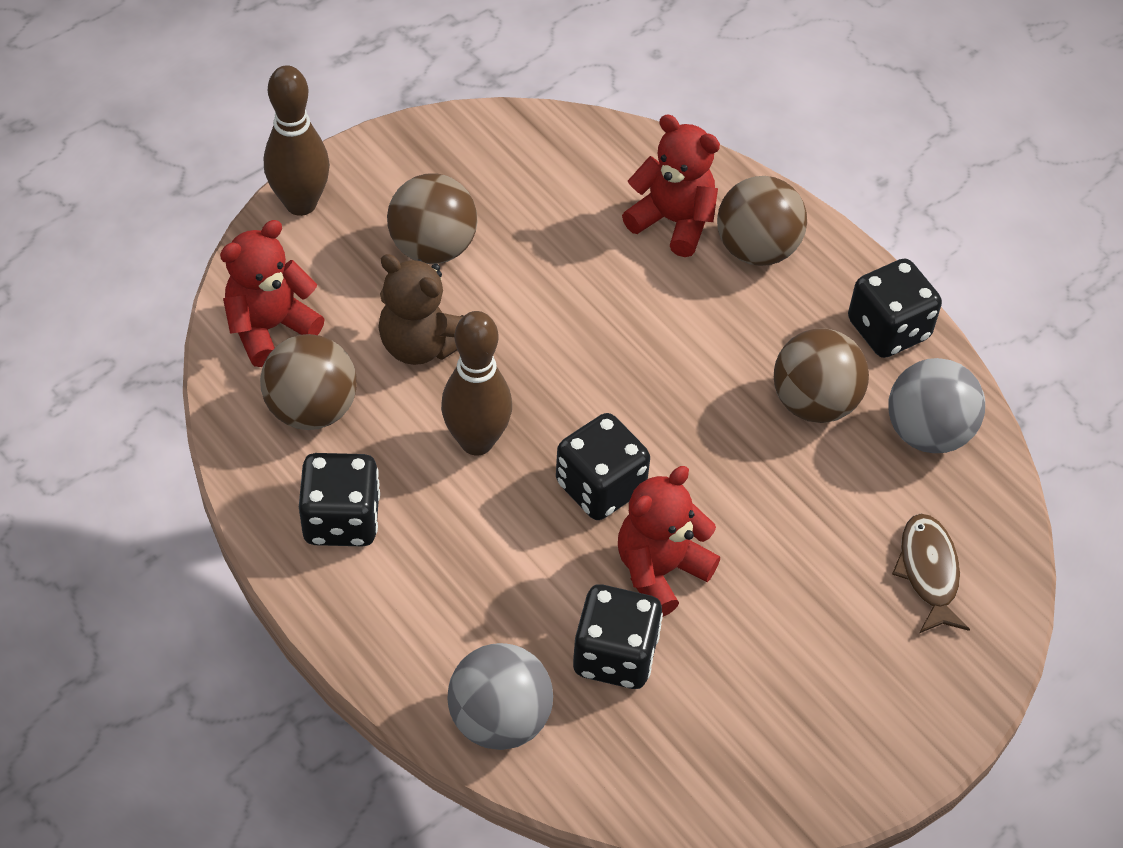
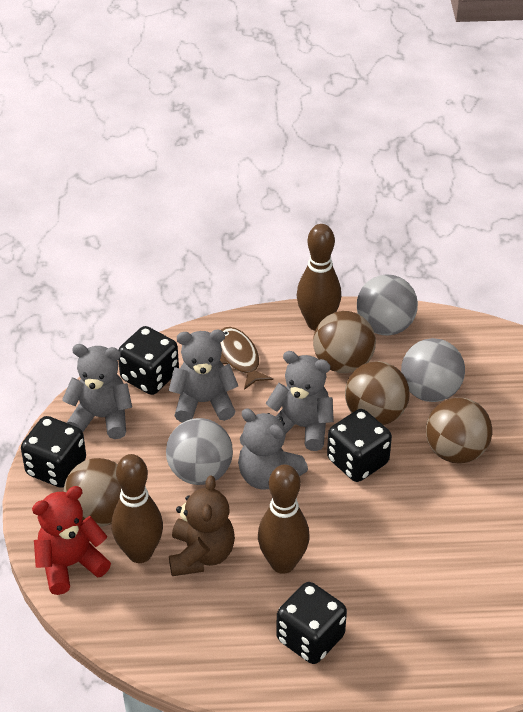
brown bowling pin: [264,65,330,216] [441,311,512,455] = 2 -> [111,454,163,563] [258,465,310,574] [297,224,341,330] = 3
grey ball: [448,643,553,750] [888,358,985,453] = 2 -> [166,418,233,485] [357,274,418,336] [401,338,465,402] = 3
grey teddy bear: none = 0 -> [62,344,132,439] [169,330,238,422] [238,408,308,490] [265,351,334,451] = 4
red teddy bear: [220,220,325,367] [618,466,720,616] [622,114,720,257] = 3 -> [32,486,111,595] = 1

